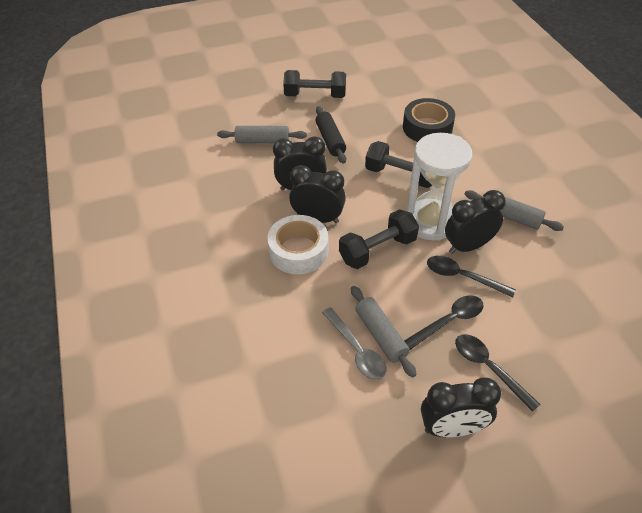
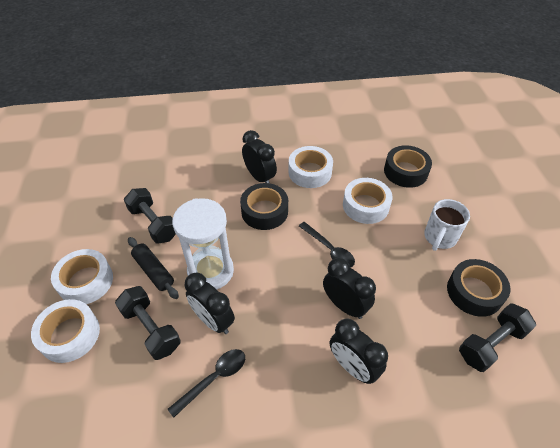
black spoon: [404,295,484,350] [427,256,516,297] [455,334,540,412] = 3 -> [168,349,245,418] [299,222,355,268] = 2
black tape: [403,98,455,142] = 1 -> [240,183,288,230] [384,145,432,188] [447,259,511,317] = 3
grey rolling pin: [217,126,307,143] [351,286,417,377] [464,190,564,231] = 3 -> none = 0
grey spoon: [322,307,386,380] = 1 -> none = 0
white mug: none = 0 -> [424,199,470,251] = 1
white tape: [267,215,328,274] = 1 -> [31,299,100,363] [51,249,113,304] [288,146,333,188] [343,178,392,224] = 4

